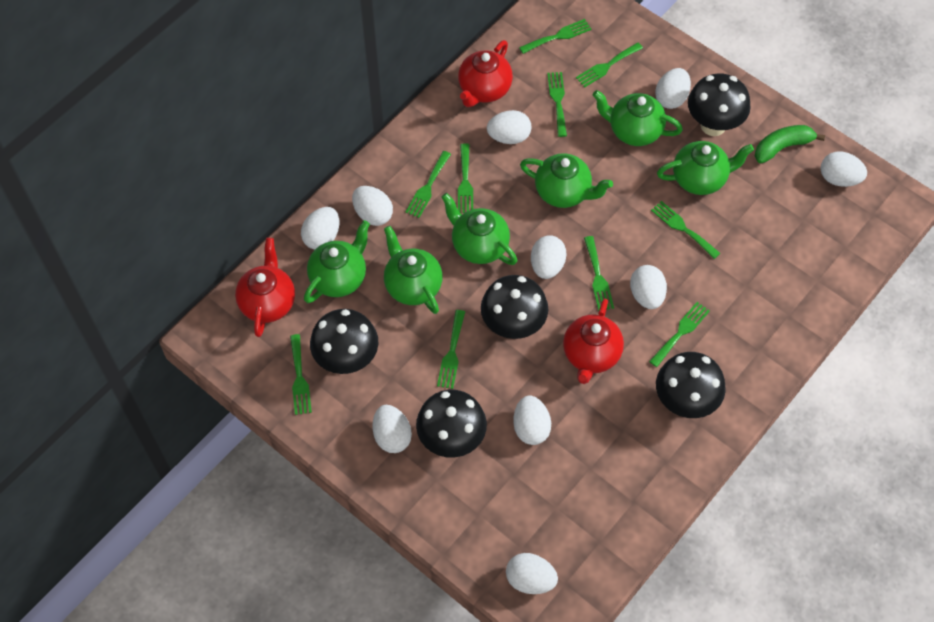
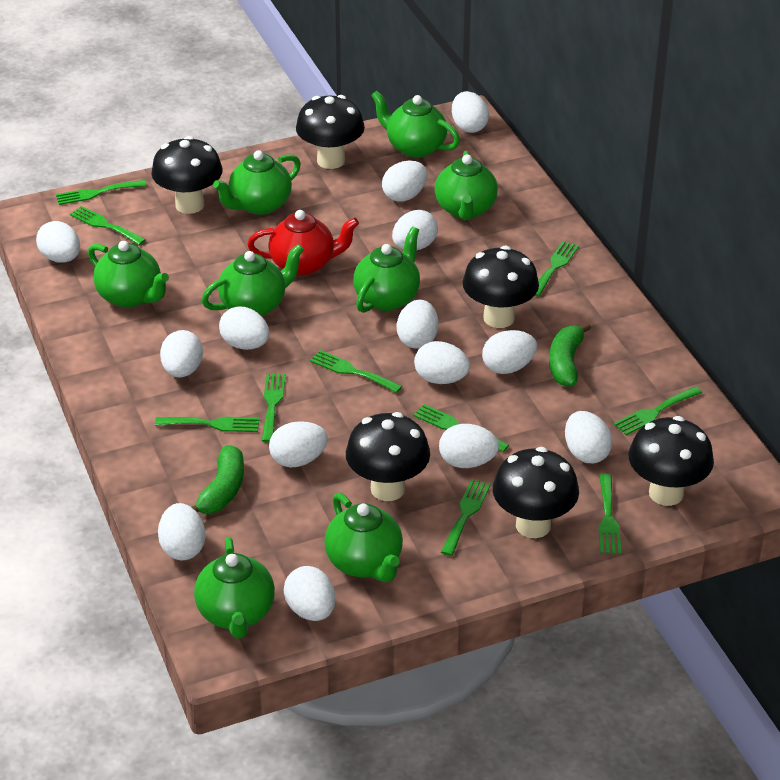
black mushroom: [310,309,378,374] [416,390,487,458] [481,275,548,339] [656,352,726,418] [688,74,751,136] = 5 -> [151,136,223,214] [296,95,365,169] [346,412,430,501] [463,246,539,328] [493,447,579,538] [628,416,714,506] = 6
green banana: [755,125,825,163] = 1 -> [192,445,244,514] [549,322,591,387] = 2
green teapot: [304,220,370,303] [384,226,443,314] [441,193,517,265] [520,153,613,208] [593,90,683,146] [657,141,754,195] = 6 -> [88,241,169,308] [194,537,275,639] [201,244,304,316] [213,150,301,215] [324,493,403,582] [353,226,420,313] [371,90,460,158] [435,151,498,220] = 8
red teapot: [235,238,295,337] [458,40,513,107] [563,299,624,384] = 3 -> [247,210,359,276] = 1
white egg: [301,207,339,249] [352,186,393,226] [372,405,412,453] [487,110,531,144] [506,553,558,594] [513,395,551,445] [531,235,567,279] [630,265,667,309] [655,68,691,109] [821,151,867,187] = 10 -> [36,221,80,263] [158,503,206,560] [160,330,203,378] [219,306,270,350] [269,421,328,467] [284,566,335,621] [382,160,427,202] [392,210,438,250] [397,300,438,348] [414,341,470,384] [439,424,499,468] [452,91,489,133] [482,330,537,374] [565,411,612,463] = 14

